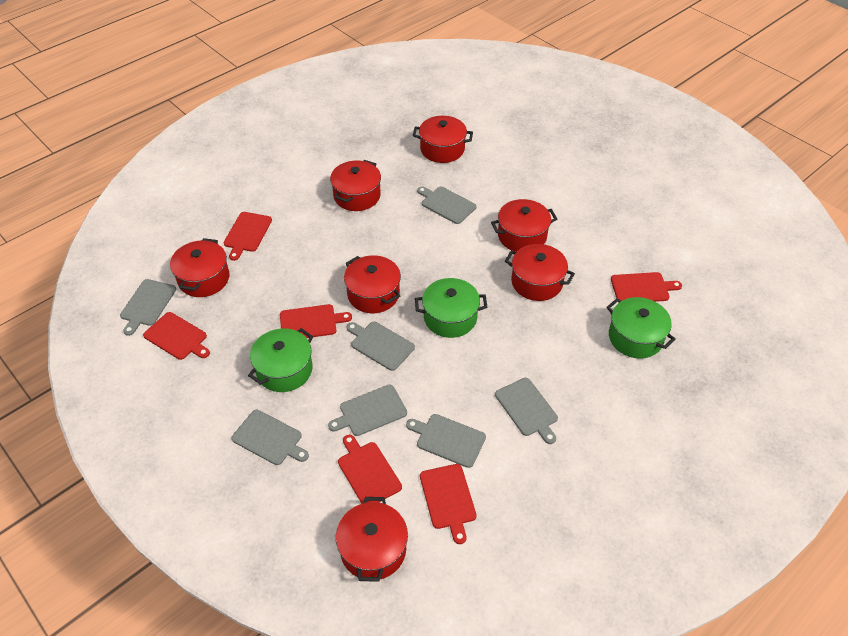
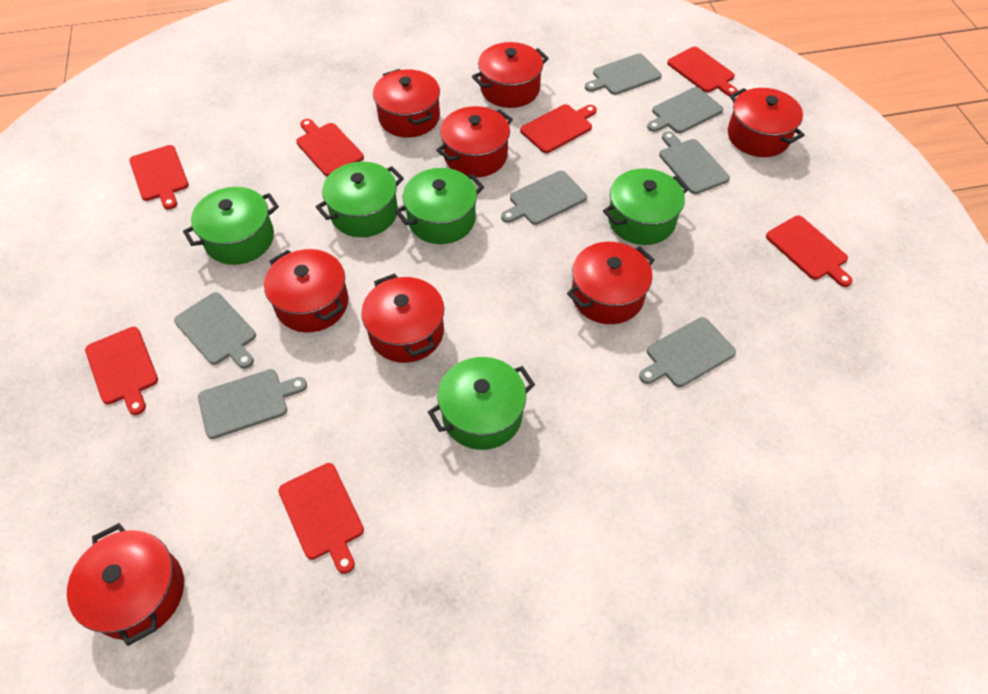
green pot: [248,328,313,392] [415,278,487,338] [607,297,676,359] = 3 -> [183,187,279,265] [316,162,404,237] [395,168,484,244] [428,357,535,450] [603,168,689,245] = 5
red cutting board: [143,312,210,360] [224,212,272,261] [280,304,352,338] [338,435,402,504] [420,464,477,544] [611,272,682,302] = 6 -> [85,327,158,415] [129,145,189,210] [278,463,364,574] [296,119,364,177] [520,104,597,153] [667,47,738,96] [766,216,853,287] = 7
red pot: [170,238,229,297] [330,160,381,211] [336,497,408,582] [344,255,401,313] [413,116,473,163] [491,199,557,252] [505,244,575,301] = 7 -> [67,523,184,646] [264,249,349,333] [361,273,444,363] [373,69,440,138] [436,106,513,177] [472,42,549,108] [567,242,655,324] [728,88,805,157] = 8

